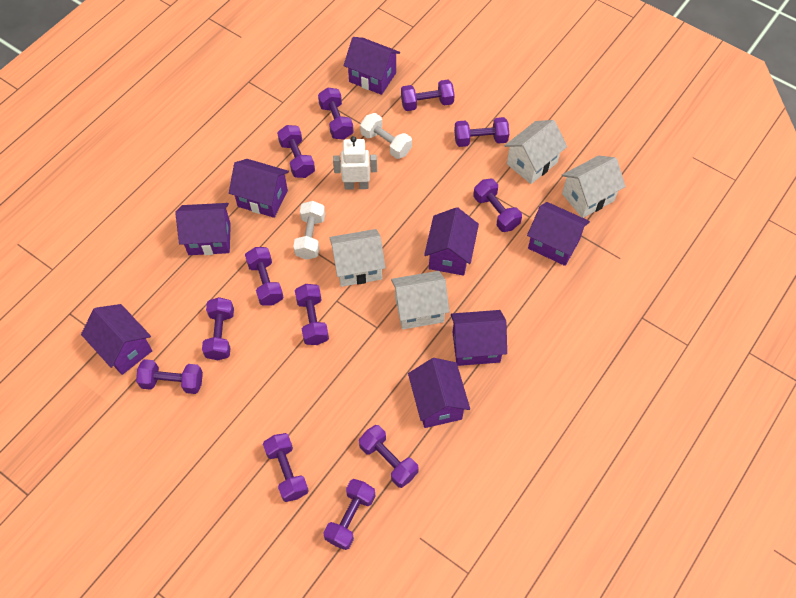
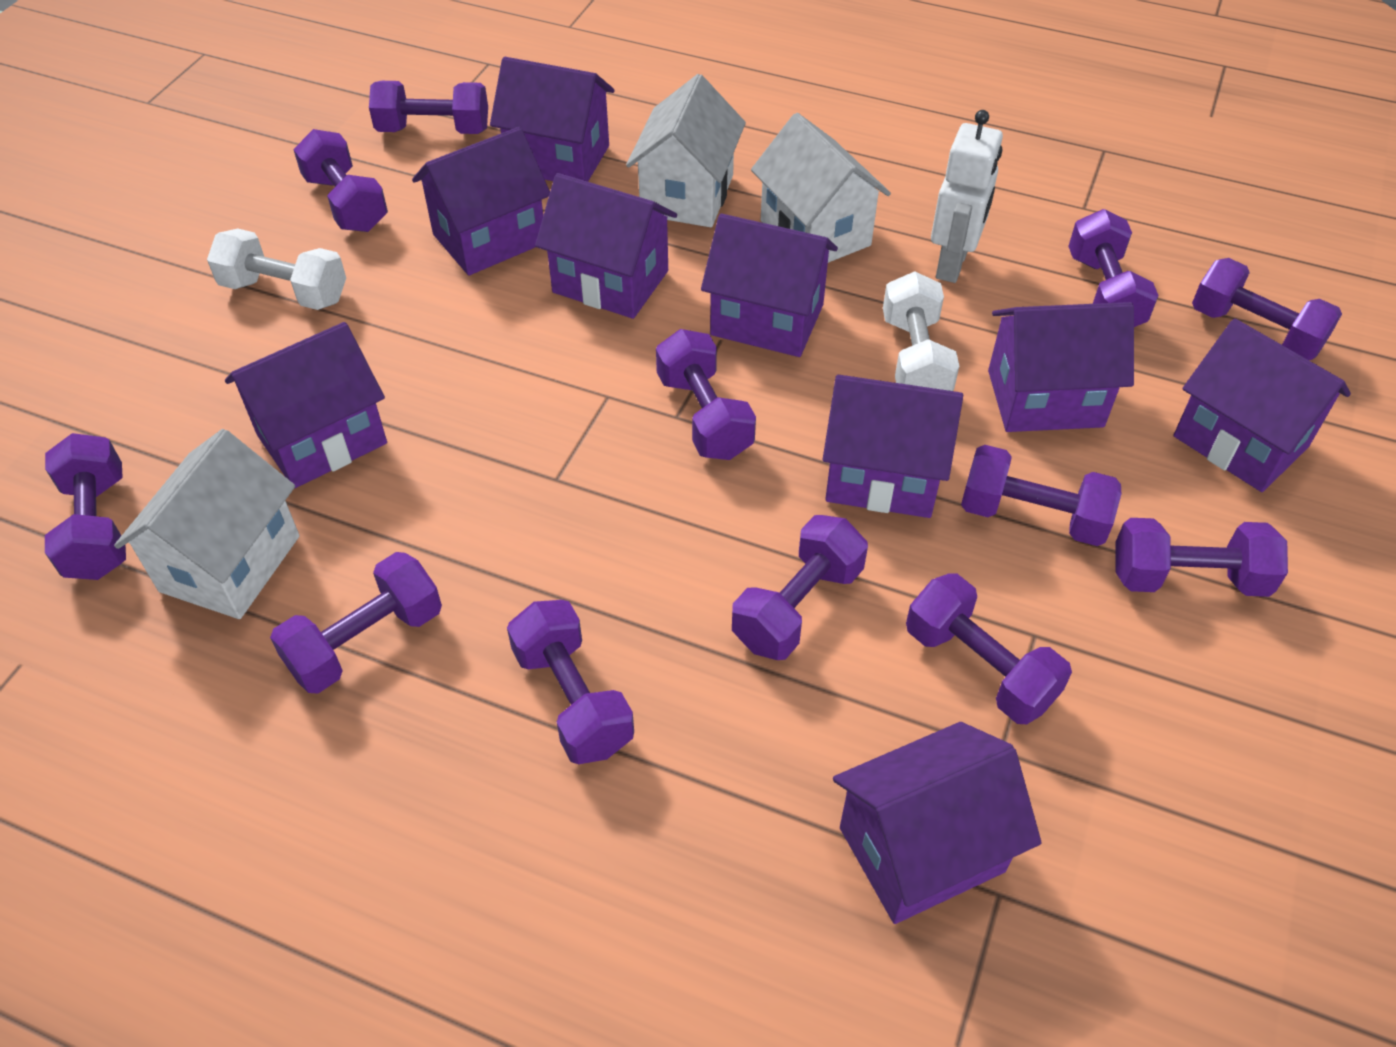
purple house: [81,304,152,375] [175,203,231,255] [229,159,289,218] [344,37,400,95] [408,358,470,428] [424,207,479,276] [451,310,507,366] [527,202,590,266] = 8 -> [225,322,387,489] [412,127,550,276] [490,57,615,182] [535,173,677,319] [701,213,838,357] [823,375,963,518] [833,722,1042,924] [988,302,1134,432] [1173,319,1351,492] = 9
white house: [329,229,385,287] [391,271,450,329] [504,120,567,184] [562,156,626,218] = 4 -> [114,429,300,619] [626,74,746,227] [751,113,891,263] = 3

